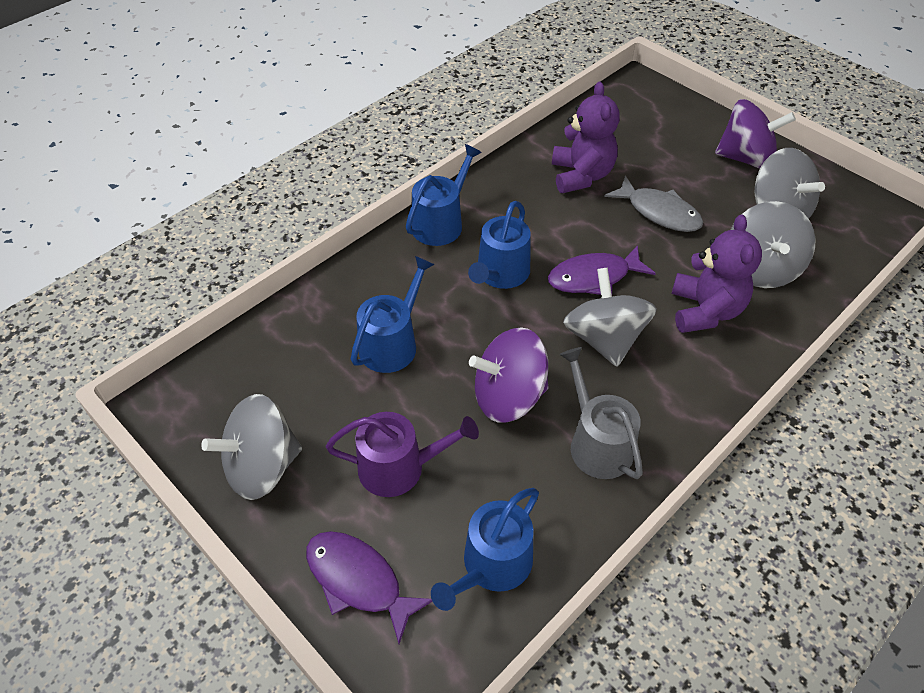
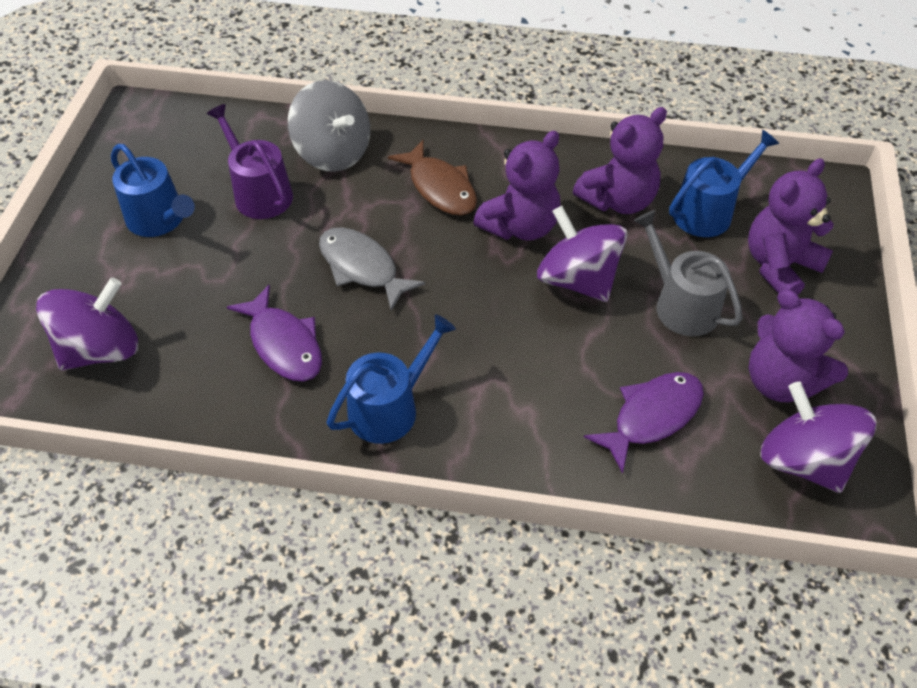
blue watering can: [351,256,435,373] [406,144,482,246] [431,488,539,611] [468,201,530,289] = 4 -> [111,144,195,237] [326,314,456,444] [669,130,779,237] = 3
brown fish: none = 0 -> [388,140,477,216] = 1
grey spinning top: [201,394,302,500] [563,267,657,367] [731,201,816,288] [754,148,825,219] = 4 -> [288,80,370,172] = 1
purple spinning top: [469,327,548,423] [715,99,796,169] = 2 -> [36,278,138,371] [537,206,627,302] [760,382,876,493] = 3
purple teddy bear: [552,81,620,193] [672,215,762,333] = 2 -> [473,131,560,240] [573,107,667,214] [748,158,834,295] [748,289,848,402] = 4

